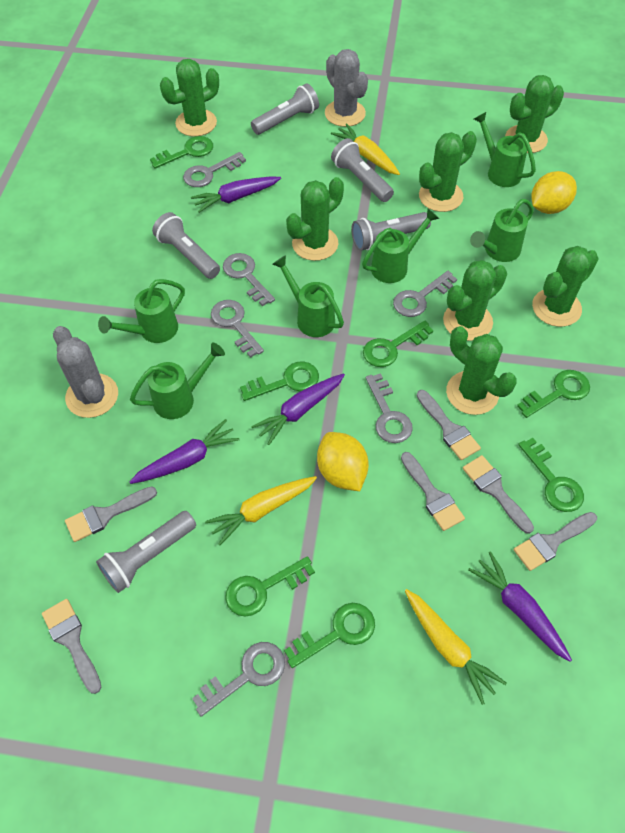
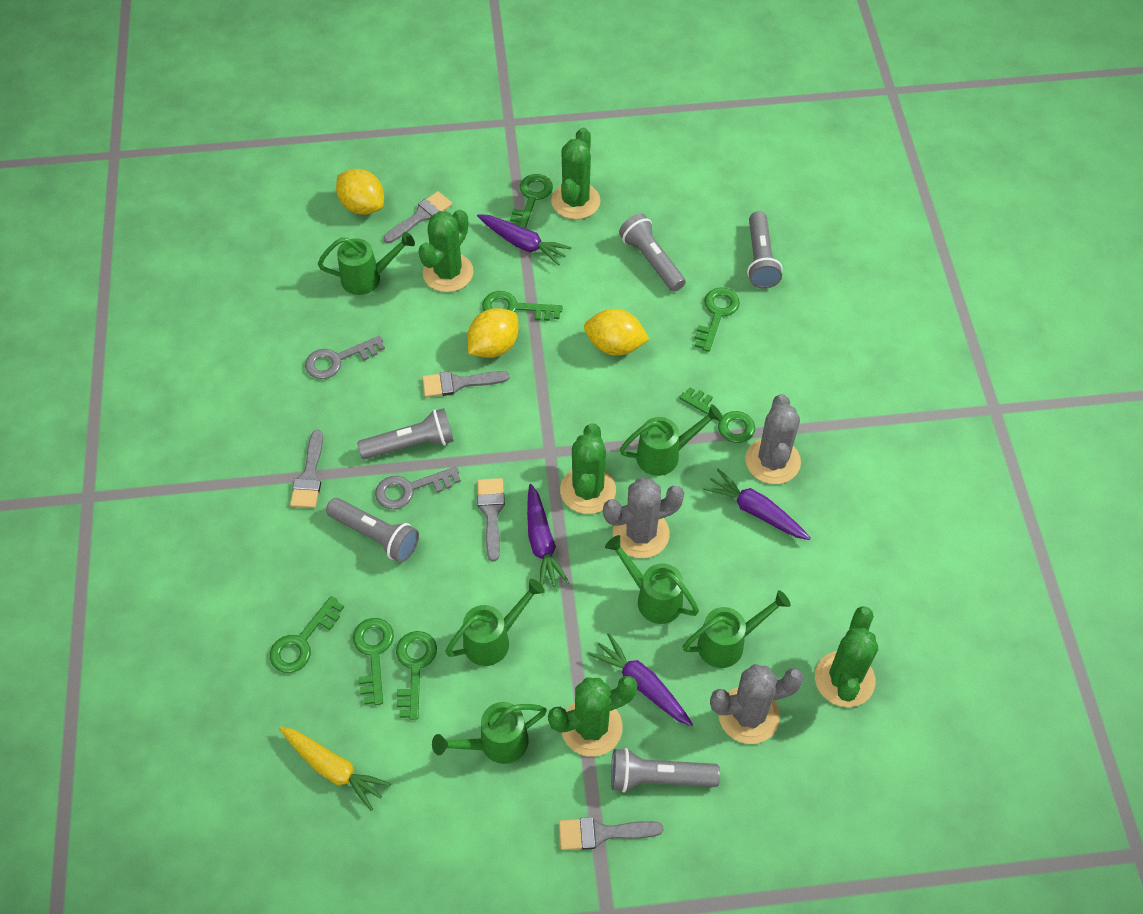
green cactus: [160,59,219,137] [286,177,344,261] [419,131,477,212] [443,260,507,341] [446,326,517,415] [505,75,564,153] [532,246,599,327] = 7 -> [418,209,474,292] [548,676,637,757] [551,128,600,219] [560,423,616,514] [815,606,878,707] = 5
grey brush: [42,599,101,694] [65,487,157,542] [401,452,465,531] [417,390,481,460] [463,455,534,534] [514,512,597,571] = 6 -> [290,430,323,508] [384,191,452,243] [422,371,510,397] [477,478,505,561] [559,817,664,850] = 5
grey cactus: [53,326,118,418] [325,49,368,127] = 2 -> [603,478,684,558] [710,664,804,744] [745,394,801,484] = 3
grey key: [183,152,246,187] [192,642,285,717] [211,300,264,358] [223,253,275,306] [366,373,413,443] [393,271,457,317] = 6 -> [305,335,385,379] [375,466,461,509] = 2
yellow carrot: [205,476,317,546] [331,123,400,175] [405,589,507,705] = 3 -> [279,726,391,811] = 1
yellow lemon: [317,432,369,491] [531,171,577,214] = 2 -> [336,169,384,215] [468,308,519,358] [584,309,649,356] = 3

